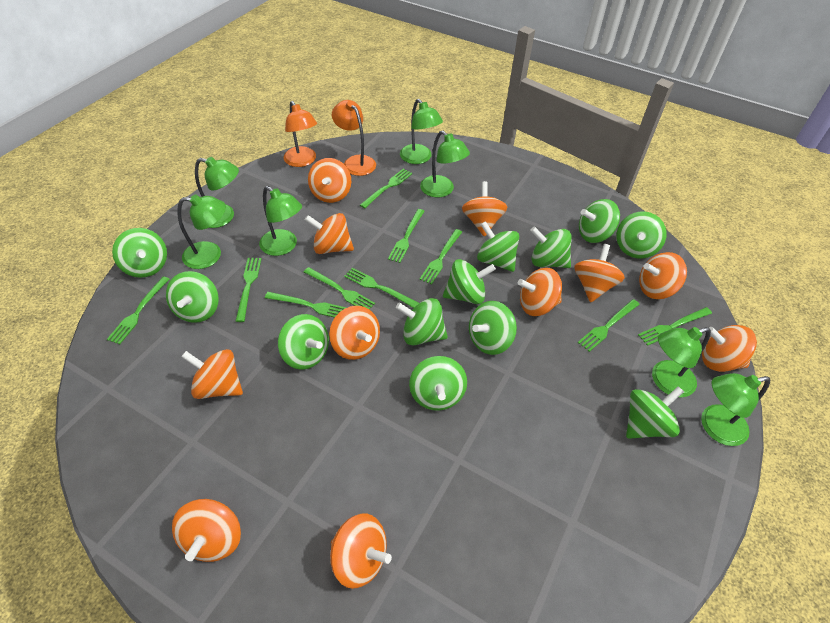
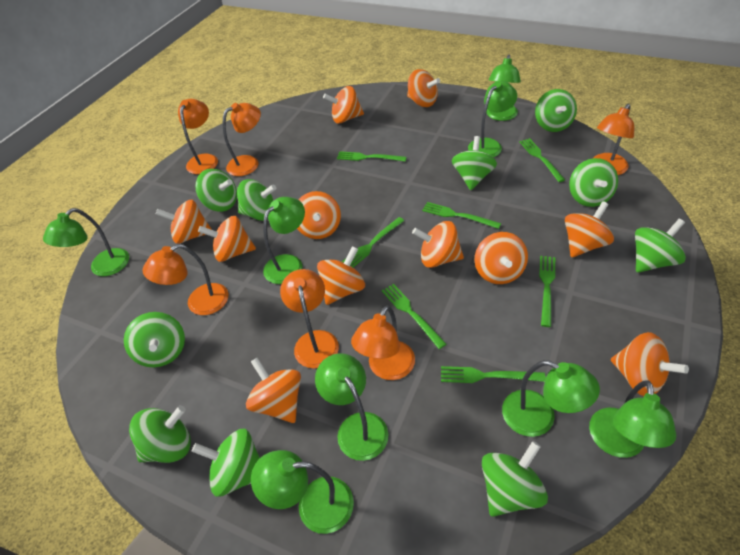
green fork: [107,277,170,344] [236,258,261,322] [265,292,346,318] [304,267,375,310] [344,268,419,308] [360,169,412,208] [388,209,425,263] [420,229,462,284] [578,299,640,352] [638,307,712,346] = 10 -> [337,151,407,162] [342,217,404,268] [381,284,446,349] [422,202,501,229] [441,366,546,383] [519,138,565,182] [539,256,555,327] = 7
green lamp: [177,194,226,269] [195,157,239,228] [259,186,302,256] [400,99,443,164] [420,131,470,198] [652,327,711,397] [701,373,770,446] = 7 -> [43,208,129,276] [251,450,354,534] [263,197,305,284] [315,353,388,461] [468,81,517,157] [486,55,521,121] [502,360,600,437] [589,380,676,458] = 8
green spinning top: [112,228,167,278] [166,271,219,323] [278,314,329,370] [396,298,448,346] [409,356,467,411] [443,259,496,304] [469,301,517,355] [477,221,519,272] [530,227,572,268] [579,199,620,243] [616,211,667,258] [626,386,684,439] = 12 -> [124,312,185,367] [129,405,191,463] [192,429,260,497] [195,169,237,212] [237,179,276,221] [452,136,497,190] [482,441,548,517] [535,89,577,132] [569,158,618,207] [635,219,686,273] = 10
orange lamp: [284,101,317,167] [332,100,376,176] = 2 -> [142,244,228,315] [178,99,218,174] [223,103,261,176] [280,269,339,369] [351,306,415,380] [592,104,634,175] = 6

